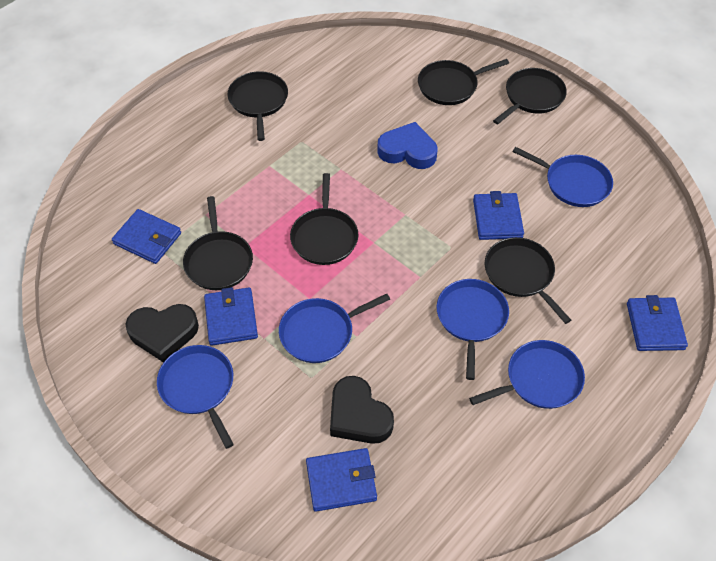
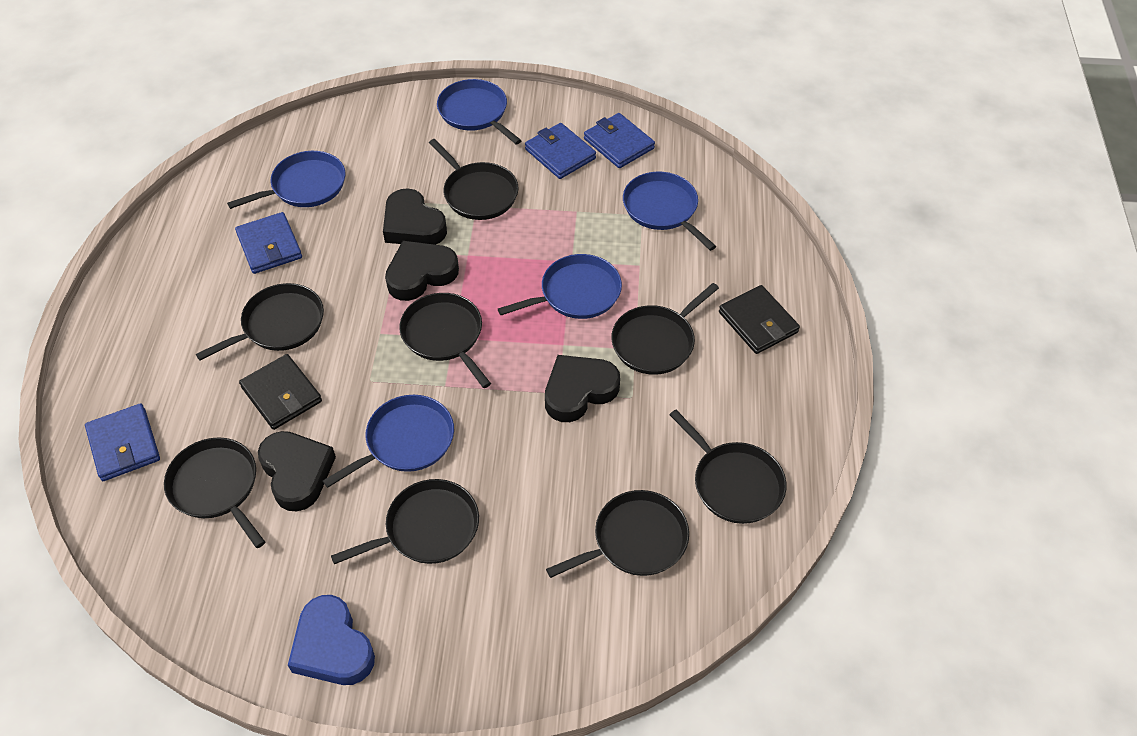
black heart: [125,304,199,363] [330,376,394,444] = 2 -> [258,431,336,512] [383,188,447,245] [385,241,459,301] [545,355,620,422] = 4
black pan: [183,196,253,290] [228,71,288,141] [290,173,358,265] [418,59,509,105] [485,237,571,324] [493,68,567,124] = 6 -> [164,437,265,548] [196,283,324,360] [331,479,479,564] [399,293,491,388] [429,139,518,220] [546,490,689,578] [611,283,719,375] [669,410,786,524] = 8
black wallet: none = 0 -> [239,354,322,430] [719,285,800,354] = 2
blue wallet: [112,209,181,264] [204,287,258,346] [306,448,377,512] [473,191,524,240] [627,295,688,351] = 5 -> [85,403,160,481] [235,212,302,274] [525,123,596,179] [584,113,655,168] = 4

